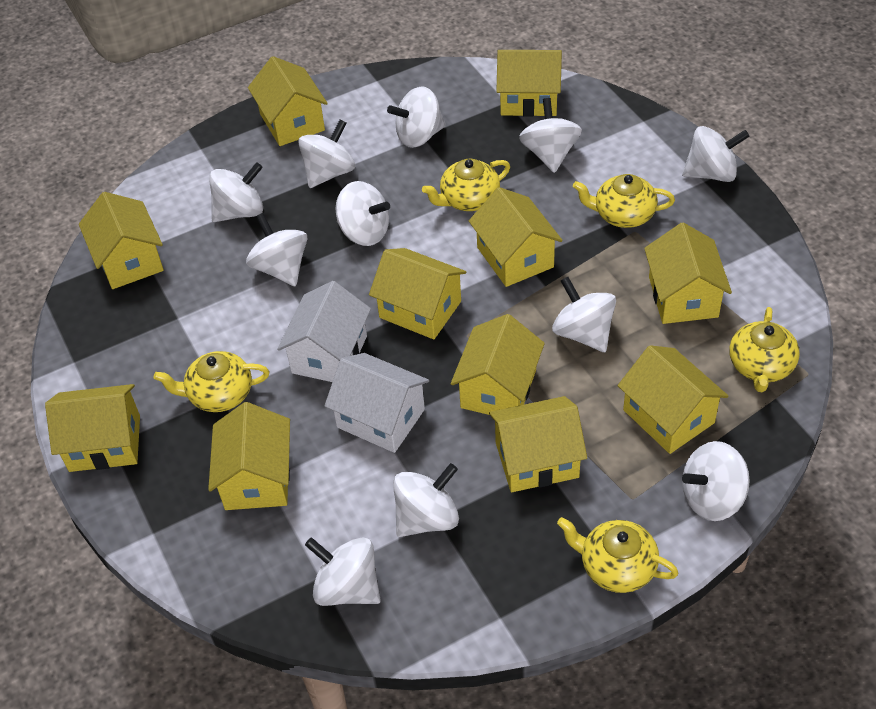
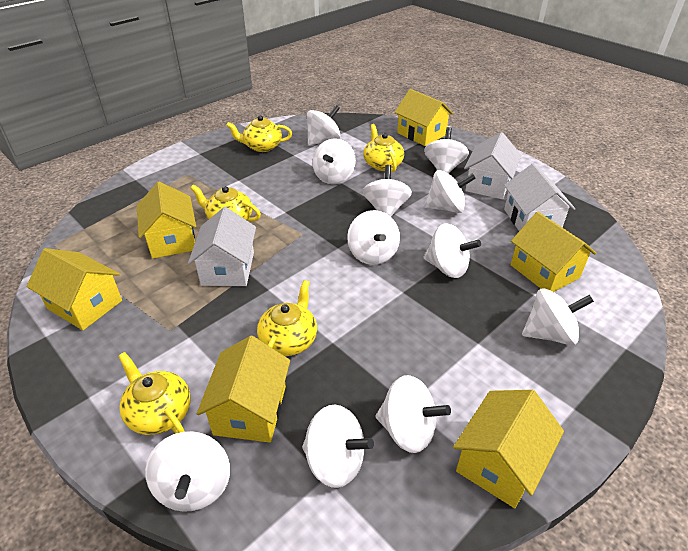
white house: [277,281,371,382] [324,353,429,453] = 2 -> [188,207,256,286] [464,132,521,199] [504,163,575,231] = 3
yellow house: [45,384,140,472] [79,192,164,289] [208,402,290,510] [248,56,328,146] [369,248,466,339] [451,314,545,415] [469,187,563,287] [489,396,587,492] [496,50,562,117] [618,345,729,454] [644,222,732,324] = 11 -> [27,248,122,330] [137,182,196,259] [197,336,290,442] [395,89,453,146] [453,390,564,508] [510,212,596,292] = 6

